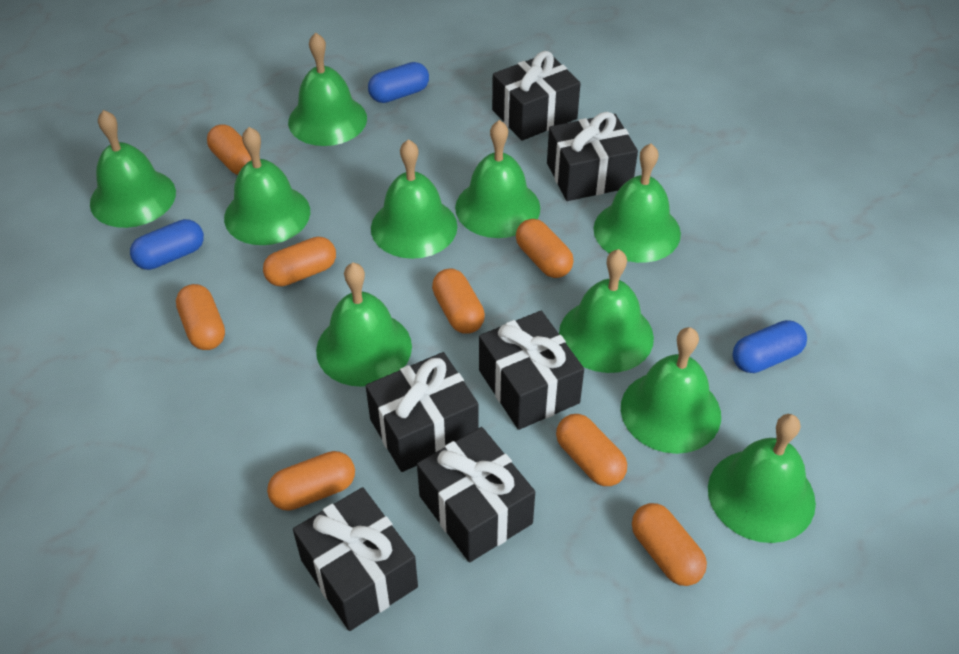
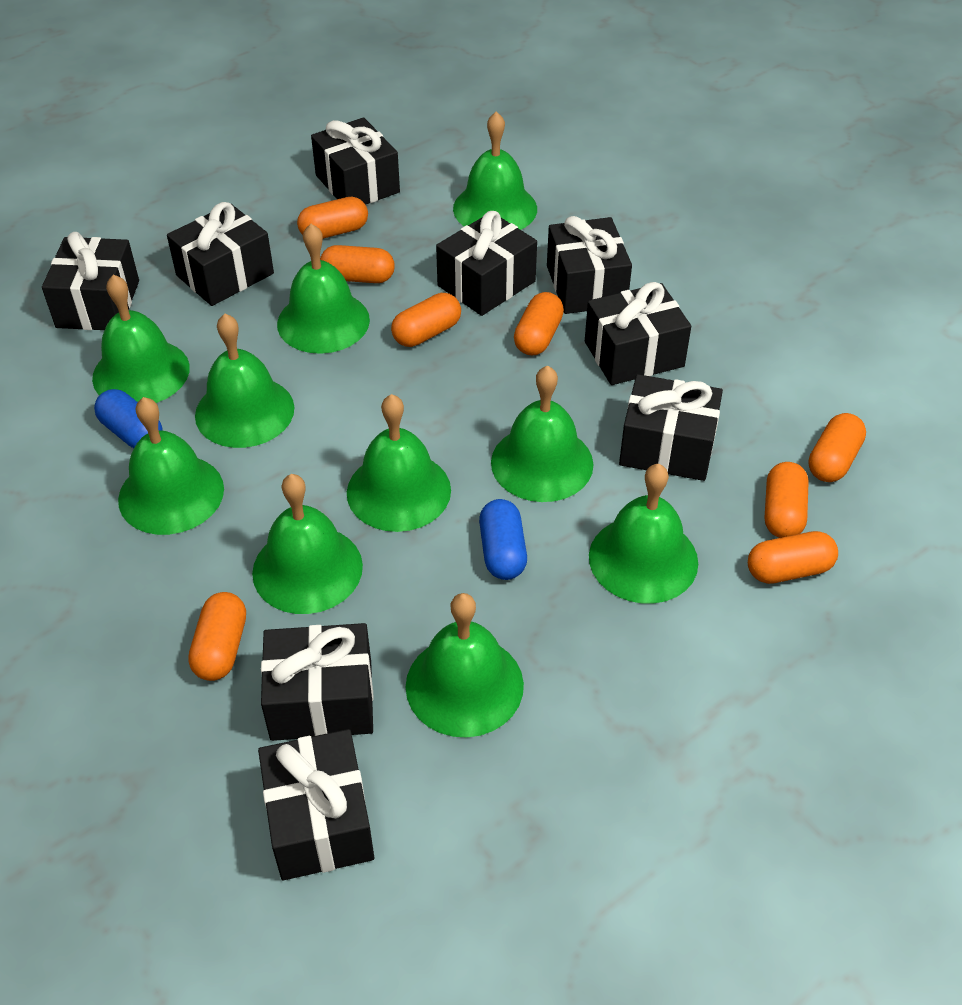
black gift: [293,487,418,631] [366,352,478,472] [417,427,535,562] [479,311,584,430] [492,51,581,141] [547,112,638,201] = 6 -> [42,232,139,330] [167,202,274,306] [258,729,374,880] [261,623,373,741] [311,117,400,205] [436,211,537,316] [547,216,632,314] [585,282,691,385] [619,374,723,481] = 9
blue capsule: [130,219,204,270] [368,62,429,103] [732,320,807,373] = 3 -> [94,389,163,448] [479,499,527,580] = 2

